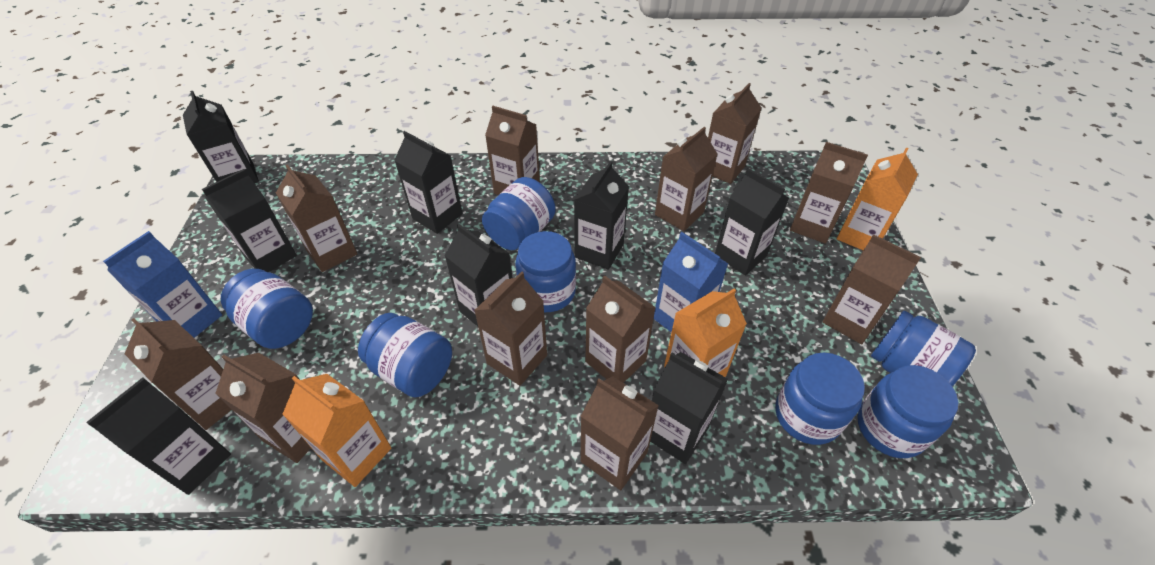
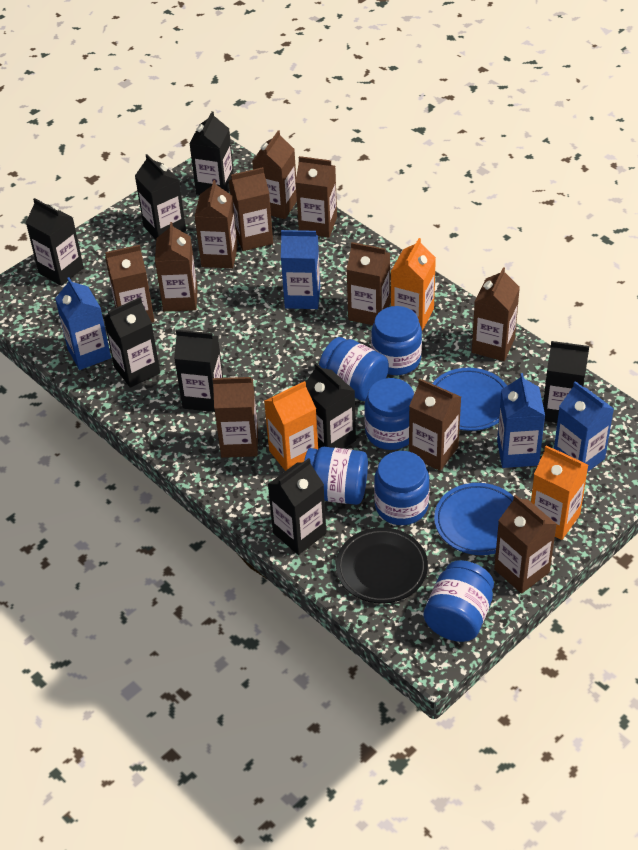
black plate: none = 0 -> [336,527,428,604] = 1
blue carton: [103,231,222,338] [654,232,728,332] = 2 -> [55,277,111,370] [281,230,320,309] [497,373,545,468] [554,381,614,472] = 4
blue jar: [221,269,313,349] [358,313,452,398] [482,177,556,250] [516,231,576,312] [775,352,865,445] [858,365,959,458] [871,311,976,387] = 7 -> [304,447,368,505] [319,337,389,401] [364,378,414,450] [371,306,422,375] [374,451,429,525] [424,560,494,642] = 6
blue plate: none = 0 -> [432,368,507,431] [434,483,514,555] = 2

